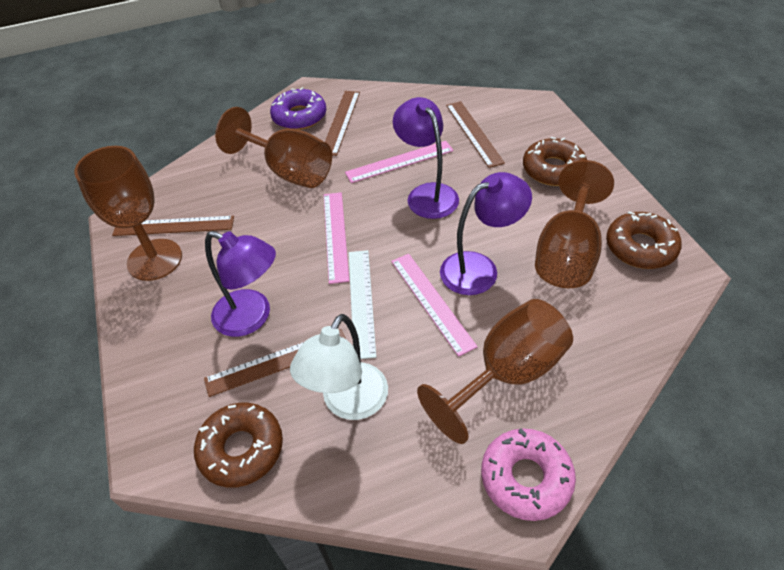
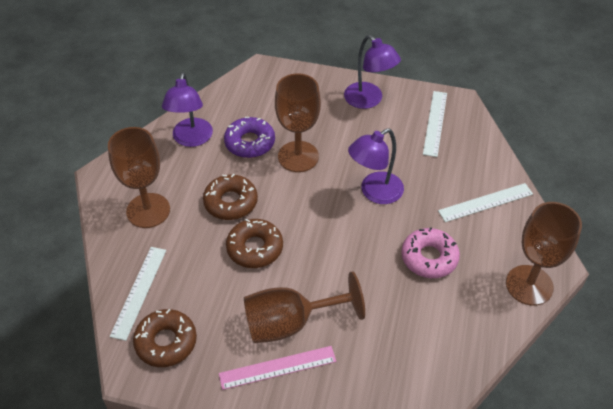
brown ruler: [112,216,234,236] [204,329,346,397] [325,91,360,156] [446,101,505,168] = 4 -> none = 0
pink ruler: [324,192,349,284] [345,141,453,183] [391,254,478,357] = 3 -> [219,346,336,390] = 1
white lamp: [290,314,388,420] = 1 -> none = 0
white ruler: [349,250,376,359] = 1 -> [110,247,166,341] [423,91,447,157] [438,183,533,222] = 3

